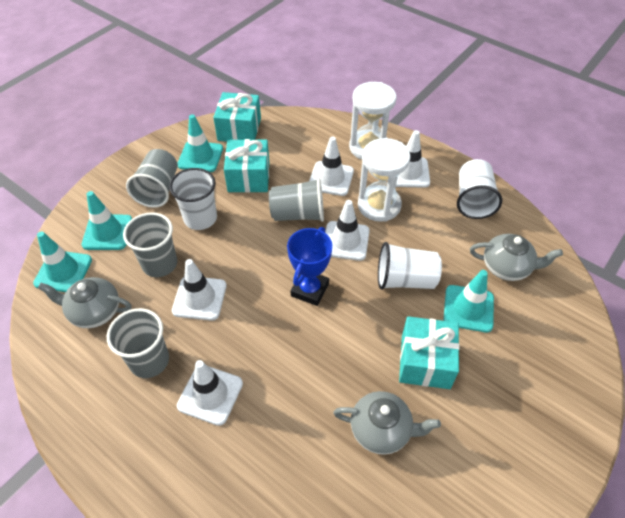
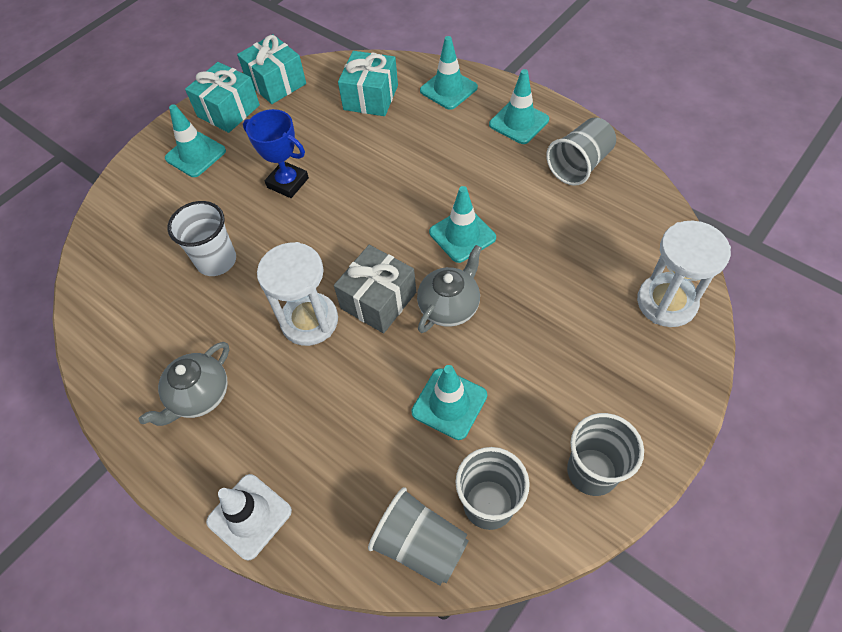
grey gift: none = 0 -> [334,245,416,333] = 1
grey teapot: [38,277,132,328] [333,391,441,455] [470,234,563,281] = 3 -> [139,342,229,426] [417,245,482,333] = 2
turquoise traffic cone: [33,232,92,292] [82,191,132,250] [177,114,223,172] [443,270,494,333] = 4 -> [165,104,226,177] [411,365,487,440] [420,36,478,110] [429,186,496,263] [489,69,549,144] = 5
white cup: [169,168,217,230] [378,242,442,290] [457,159,502,219] = 3 -> [168,201,236,276] = 1
white traffic cone: [172,259,227,321] [177,360,243,426] [309,136,354,196] [325,200,370,261] [396,130,430,188] = 5 -> [206,474,292,560] = 1

